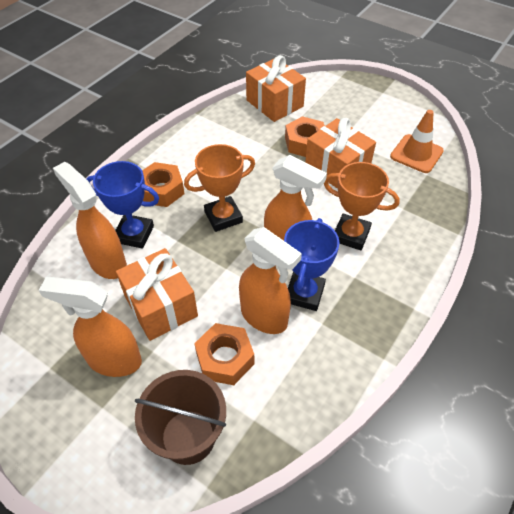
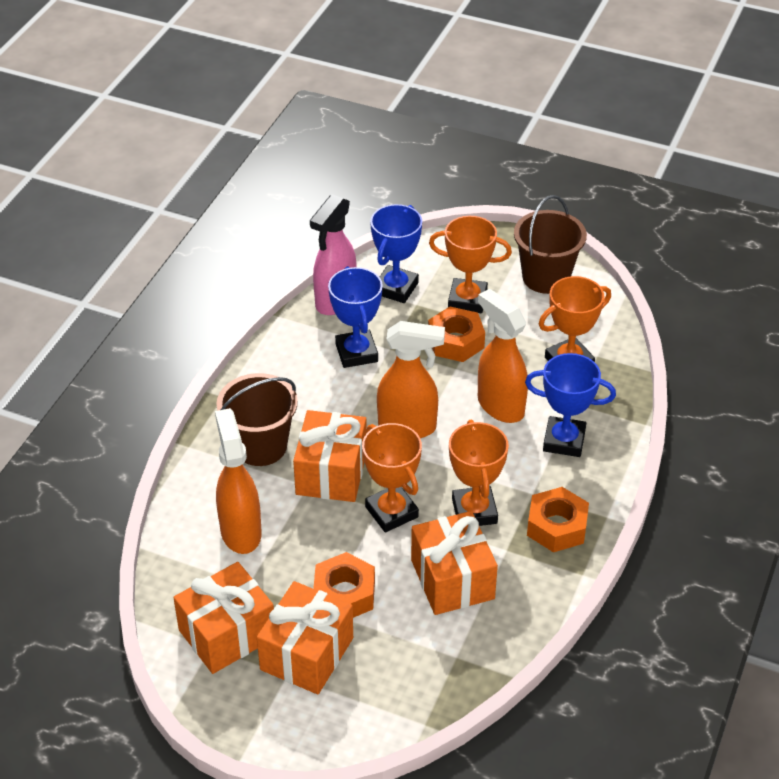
blue trophy: [87,161,159,249] [284,218,339,311] = 2 -> [328,266,383,368] [370,204,422,303] [525,353,616,457] = 3
brown bucket: [135,370,226,465] = 1 -> [216,373,298,466] [514,195,587,294] = 2
orange gift: [116,248,198,341] [246,55,306,122] [305,118,376,189] = 3 -> [173,562,274,674] [257,581,353,694] [293,410,367,502] [411,511,498,615] = 4
orange spray bottle: [39,277,142,377] [53,162,127,279] [239,227,302,334] [264,155,327,241] = 4 -> [215,408,262,554] [377,321,445,438] [478,289,528,423] = 3
orange traffic cone: [390,110,444,173] = 1 -> none = 0
orange trophy: [184,144,255,232] [324,162,400,250] = 2 -> [362,423,422,533] [429,216,512,313] [449,420,509,526] [539,276,611,362] = 4
pink spray bottle: none = 0 -> [310,194,357,315] = 1

